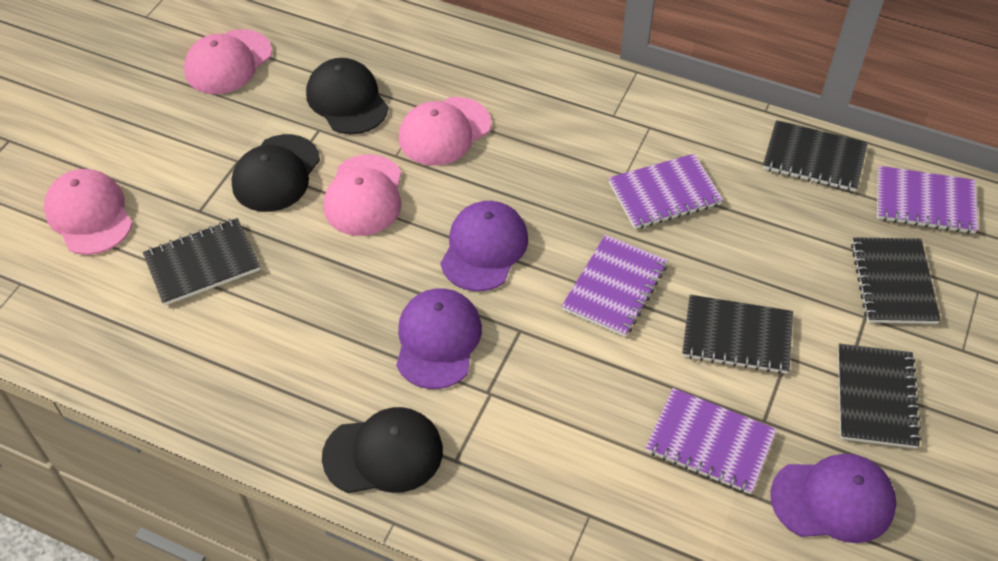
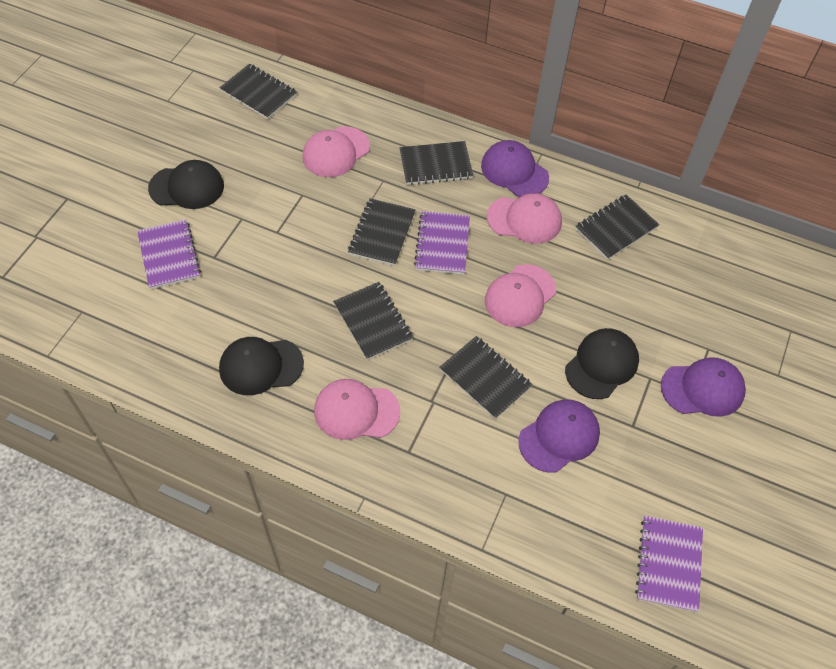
black notebook: [143,218,260,306] [682,295,793,374] [763,120,868,192] [838,344,921,448] [851,237,941,324] = 5 -> [219,64,297,119] [333,282,414,360] [348,198,416,266] [400,141,473,185] [439,336,533,419] [575,195,659,260] = 6
purple notebook: [562,235,668,337] [608,154,723,229] [646,388,777,494] [877,166,978,234] = 4 -> [137,220,201,289] [414,211,470,275] [635,516,703,612] = 3

